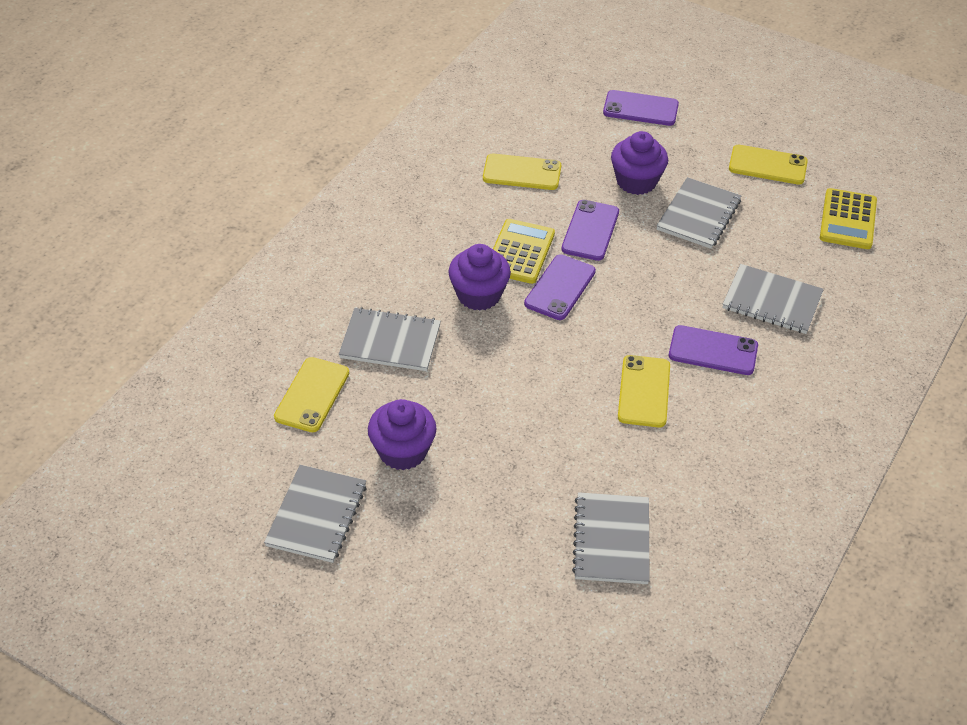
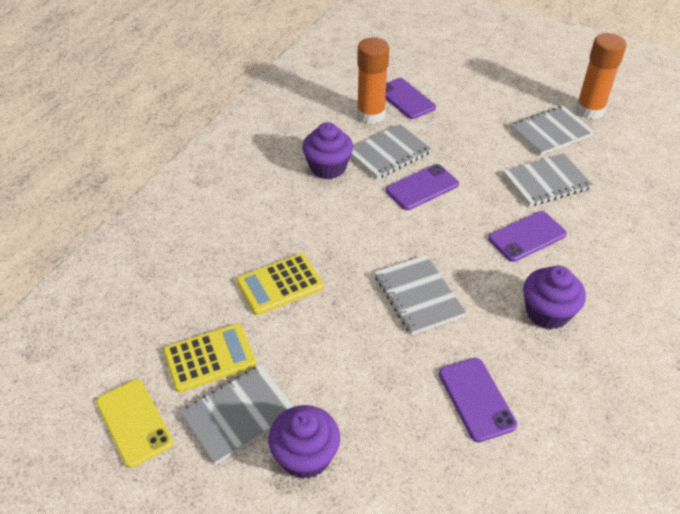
orange glue stick: none = 0 -> [357,37,390,124] [576,33,626,120] = 2
yellow phone: [274,357,349,432] [483,153,561,190] [618,355,670,427] [729,145,808,185] = 4 -> [96,379,173,468] = 1

